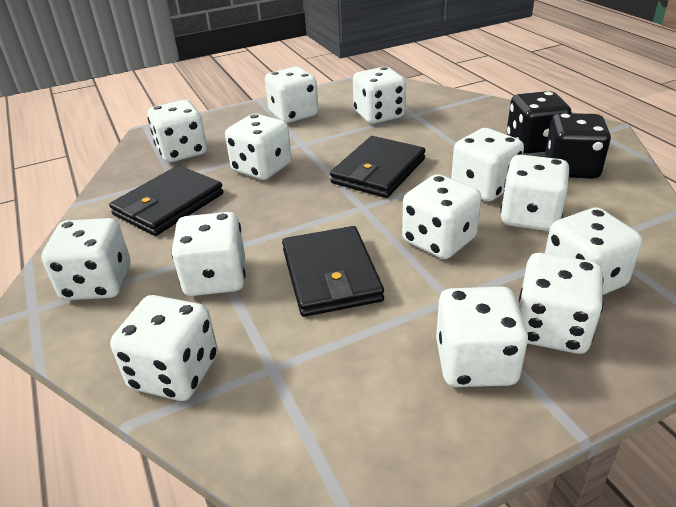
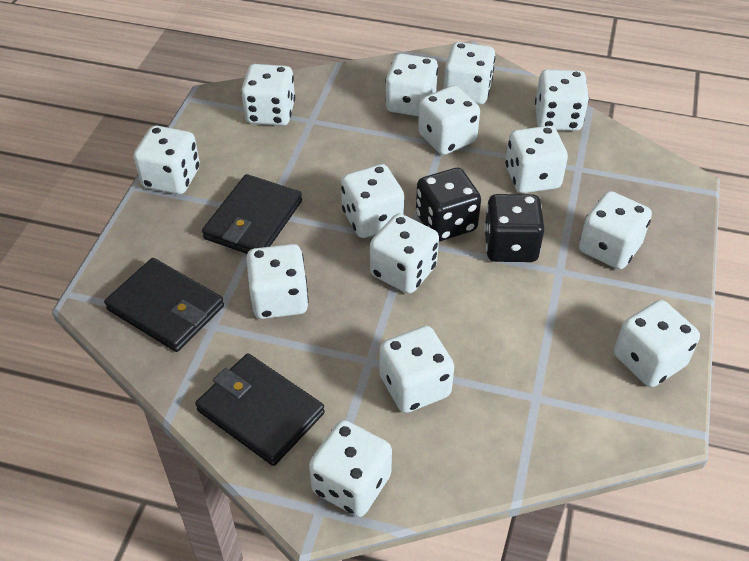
white dice: [41,218,130,300] [110,295,218,401] [147,100,207,162] [171,212,245,296] [225,114,291,180] [265,67,319,123] [353,67,406,124] [402,174,481,259] [436,287,528,387] [451,128,524,202] [500,155,570,231] [519,253,604,354] [545,208,643,295] = 13 -> [134,126,200,194] [241,64,295,126] [246,244,309,319] [309,420,392,517] [341,164,404,238] [370,214,439,294] [379,326,454,413] [385,54,438,116] [418,85,480,155] [443,42,495,104] [506,126,568,193] [535,69,589,131] [579,191,652,269] [614,300,700,387] = 14

